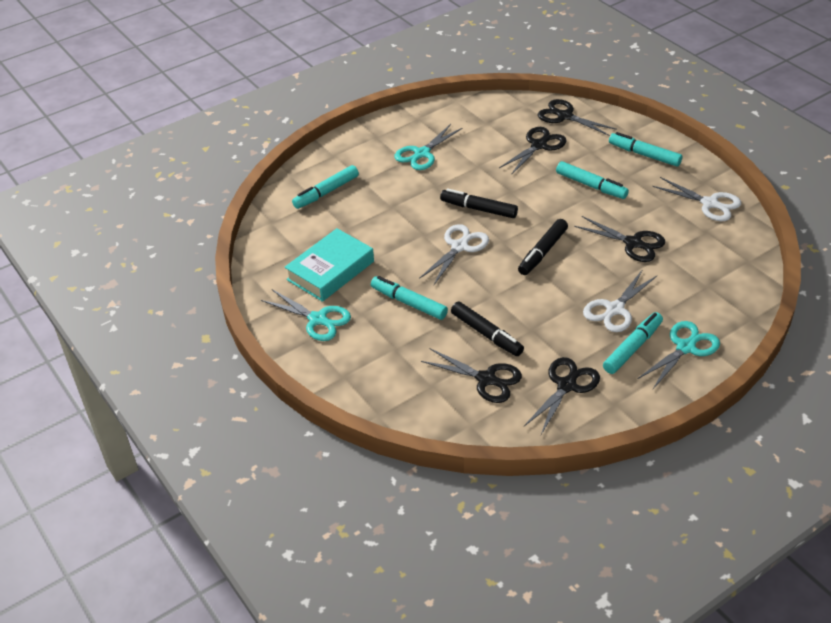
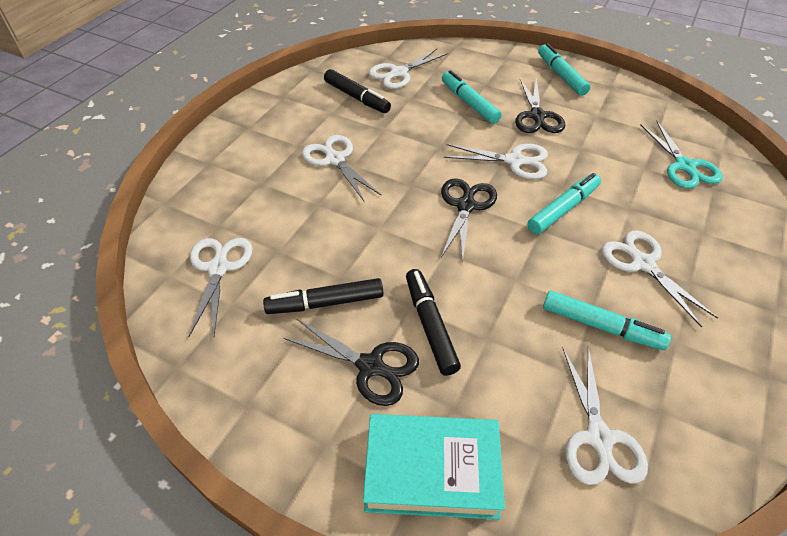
black scissors: [421,348,522,403] [499,127,566,175] [524,357,600,435] [538,99,617,136] [574,216,665,262] = 5 -> [283,319,419,406] [441,178,497,263] [515,78,565,133] = 3
turquoise marker: [292,165,359,209] [371,276,448,320] [556,161,629,199] [603,312,663,374] [609,132,682,166] = 5 -> [442,70,502,124] [528,173,601,234] [538,43,590,96] [543,291,671,350] = 4
turquoise scissors: [261,289,351,341] [394,124,462,170] [638,321,720,389] = 3 -> [640,121,723,189] = 1
white scissors: [419,224,489,285] [583,269,658,332] [652,177,741,221] = 3 -> [188,238,253,337] [302,135,381,201] [369,49,448,89] [444,144,548,180] [563,347,648,485] [602,230,718,328] = 6

